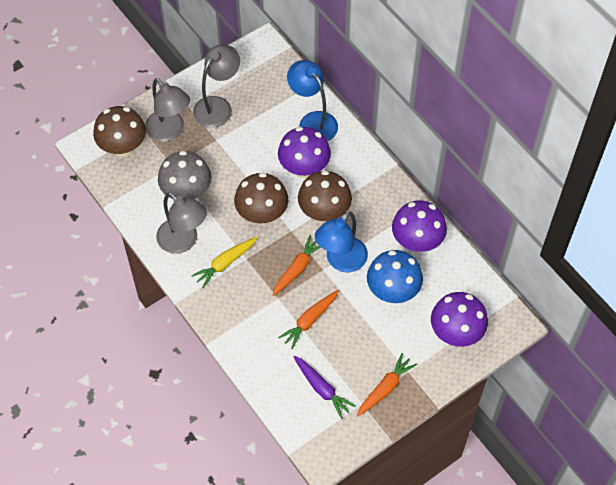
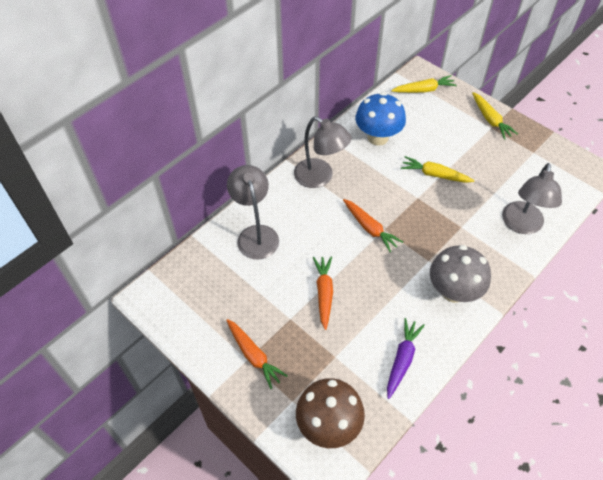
blue lamp: [287,60,338,141] [315,211,368,272] = 2 -> none = 0
brown mushroom: [93,106,146,157] [234,173,288,225] [298,171,352,223] = 3 -> [296,378,365,448] = 1
purple mushroom: [278,127,331,178] [392,200,447,253] [431,292,488,347] = 3 -> none = 0
yellow carrot: [191,237,257,288] = 1 -> [391,75,457,93] [401,156,475,183] [472,92,518,140] = 3

